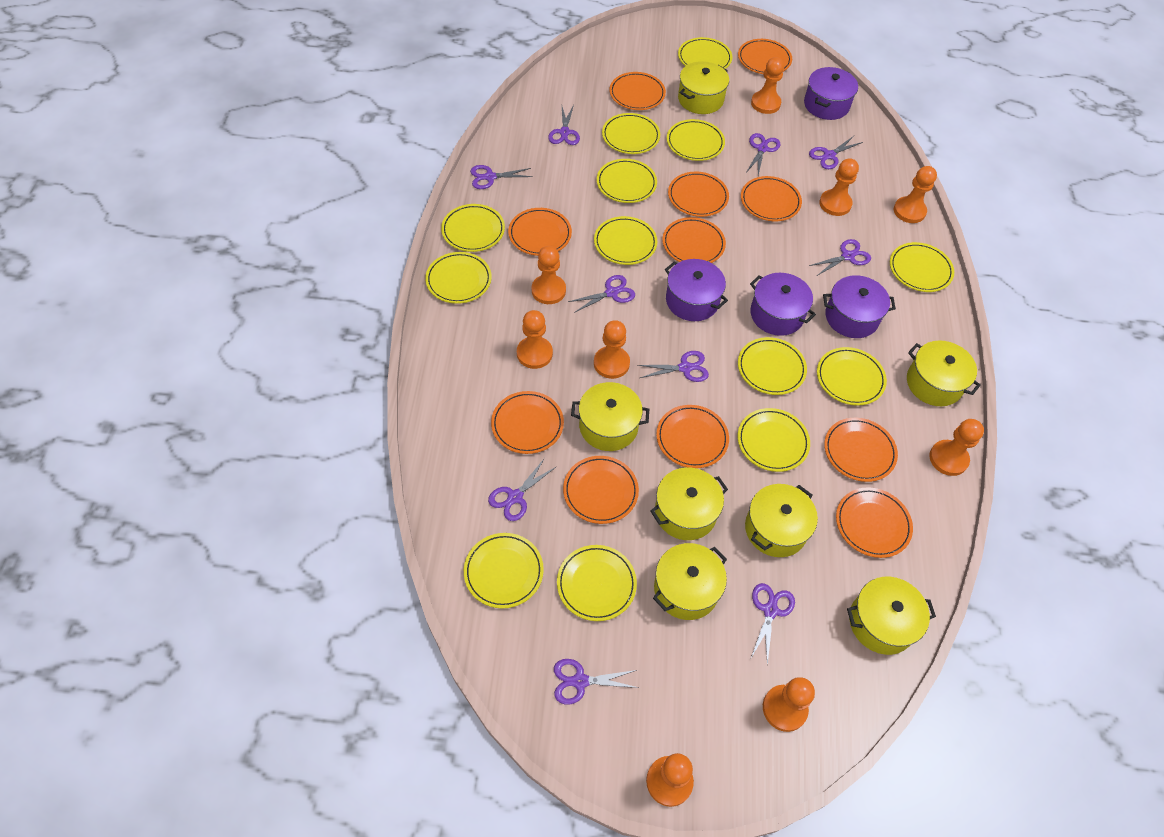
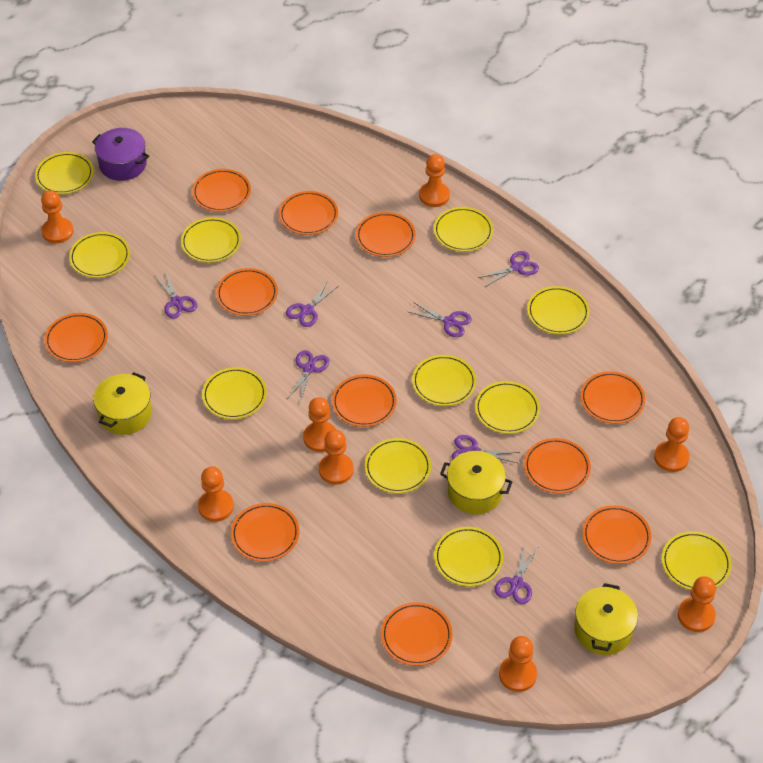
orange pawn: [517,310,553,369] [532,246,566,304] [594,320,630,379] [646,753,694,807] [751,57,784,114] [763,677,815,732] [819,158,859,216] [894,166,937,223] [929,419,984,476] = 9 -> [41,190,74,243] [198,467,234,522] [303,397,336,452] [319,430,354,485] [419,154,450,207] [499,636,537,692] [654,417,690,472] [678,576,716,632] = 8
purple pot: [665,259,728,321] [750,273,816,336] [804,67,858,120] [823,275,896,338] = 4 -> [92,128,149,181] = 1
purple scissors: [470,165,533,189] [488,458,557,521] [548,105,580,145] [554,659,639,705] [568,275,635,313] [637,351,709,382] [747,133,781,175] [751,583,795,666] [809,136,863,169] [809,239,871,276] = 10 -> [155,271,197,318] [286,282,339,327] [287,350,329,402] [409,302,472,337] [452,435,520,463] [478,251,539,287] [495,543,539,604] = 7
yellow plate: [425,252,492,304] [441,204,505,252] [464,533,544,608] [557,545,637,621] [594,216,657,265] [597,159,657,203] [602,113,660,154] [667,119,725,161] [678,37,732,69] [738,337,807,395] [738,408,810,472] [817,347,887,406] [890,242,954,292] = 13 -> [35,152,94,194] [69,232,130,278] [181,217,241,263] [202,367,267,419] [365,438,431,494] [412,355,476,406] [434,207,493,252] [434,527,503,587] [475,381,540,434] [527,286,590,334] [662,531,732,590] = 11
yellow pot: [571,382,649,451] [650,467,728,540] [653,543,727,620] [678,61,729,114] [745,484,818,557] [847,577,936,655] [907,340,981,406] = 7 -> [93,372,152,435] [440,451,512,514] [574,583,638,655] = 3

